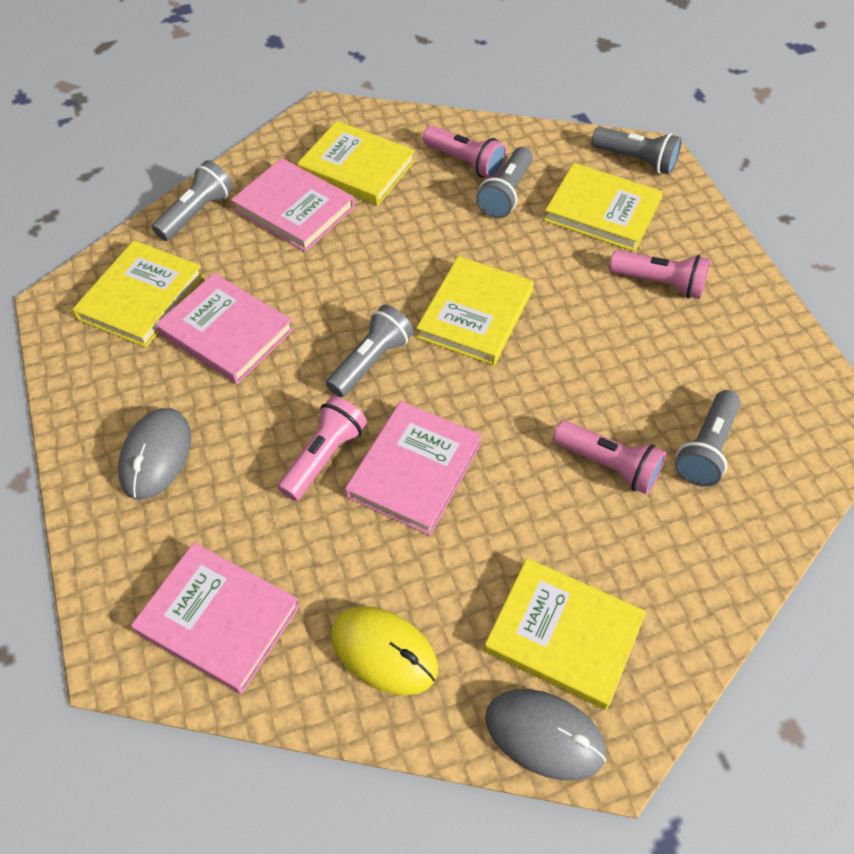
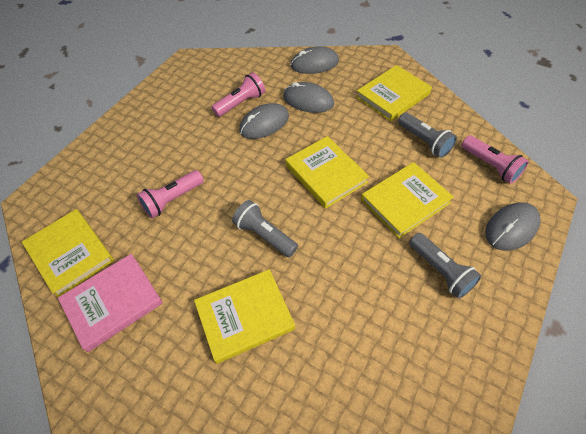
grey flashlight: [152,160,233,241] [326,305,414,397] [476,147,533,218] [591,127,682,175] [675,390,741,487] = 5 -> [232,200,298,257] [398,113,457,158] [409,233,482,299] = 3
grey mouse: [118,408,191,500] [485,689,606,781] = 2 -> [239,103,289,139] [283,82,334,113] [290,46,339,74] [485,202,541,251] = 4
pink book: [131,542,300,694] [156,273,294,384] [231,158,355,252] [345,401,482,535] = 4 -> [58,254,163,352] = 1
pink flashlight: [277,396,367,501] [423,126,507,178] [553,420,666,495] [609,250,711,299] = 4 -> [137,170,204,218] [212,72,265,117] [462,136,529,184] = 3
yellow mouse: [331,606,438,695] = 1 -> none = 0

